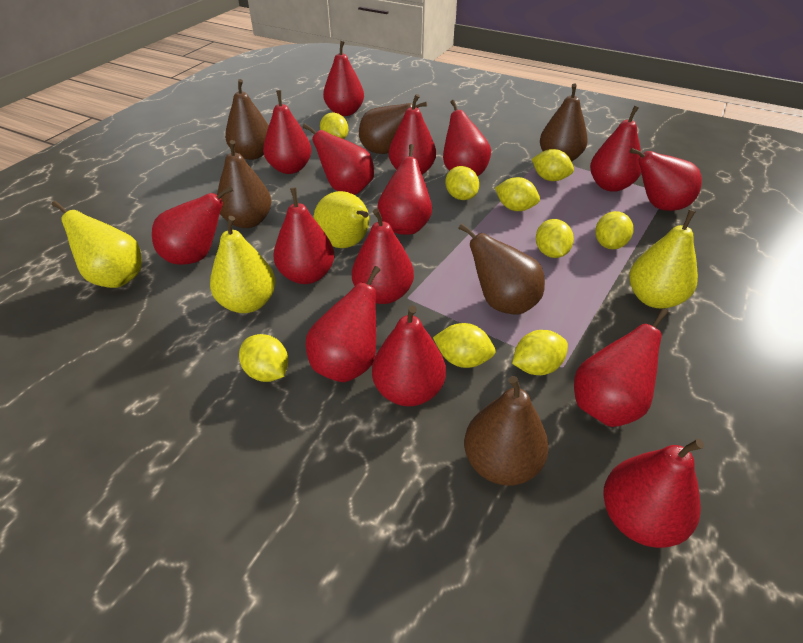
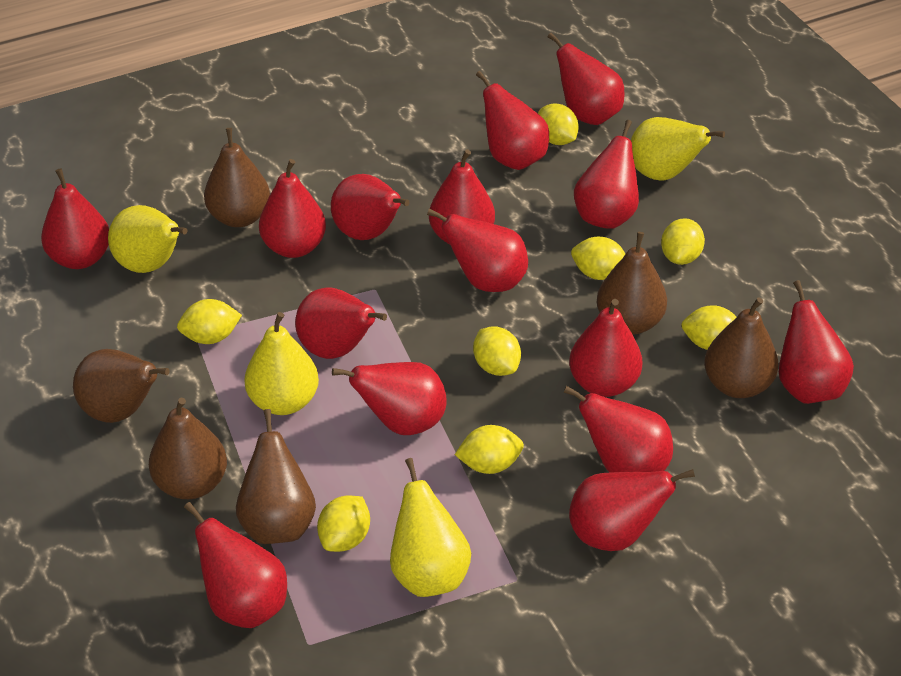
yellow lemon: [239,334,288,382] [320,113,348,139] [433,323,496,368] [445,166,479,200] [495,177,540,211] [512,330,568,375] [532,149,574,181] [536,219,574,258] [595,211,633,249] = 9 -> [177,299,242,344] [317,495,370,552] [455,425,524,474] [473,326,521,376] [538,104,579,145] [571,237,625,280] [661,218,705,265] [681,305,736,350] = 8

